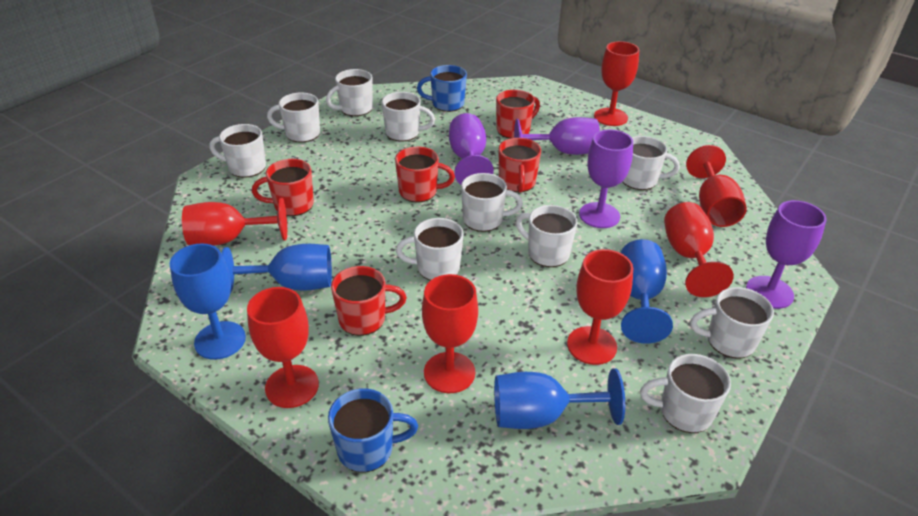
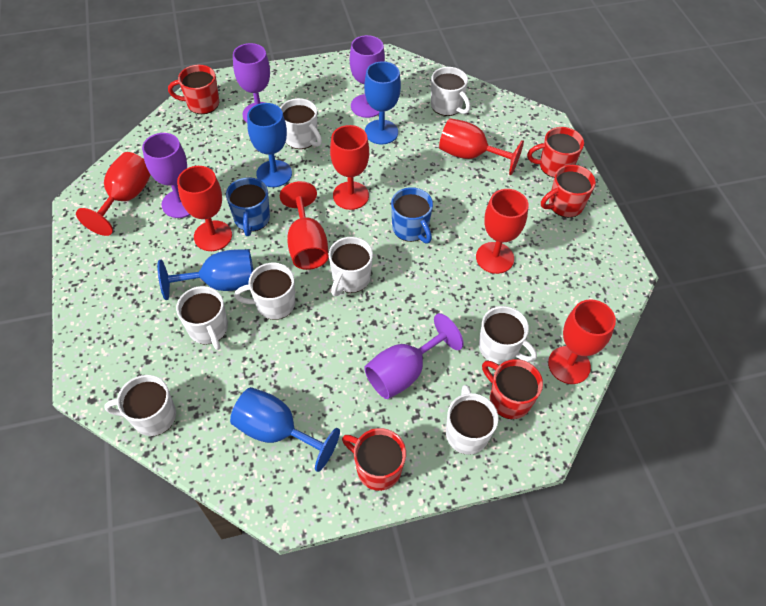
white mug: [209,124,266,178] [267,92,320,143] [326,69,373,116] [382,92,435,141] [396,218,464,281] [461,173,523,232] [516,205,577,267] [622,136,680,190] [640,354,731,433] [690,287,774,359] = 10 -> [104,375,176,436] [176,286,228,350] [234,263,295,320] [280,98,322,149] [329,237,373,297] [431,67,471,116] [446,385,498,455] [479,306,537,364] = 8

